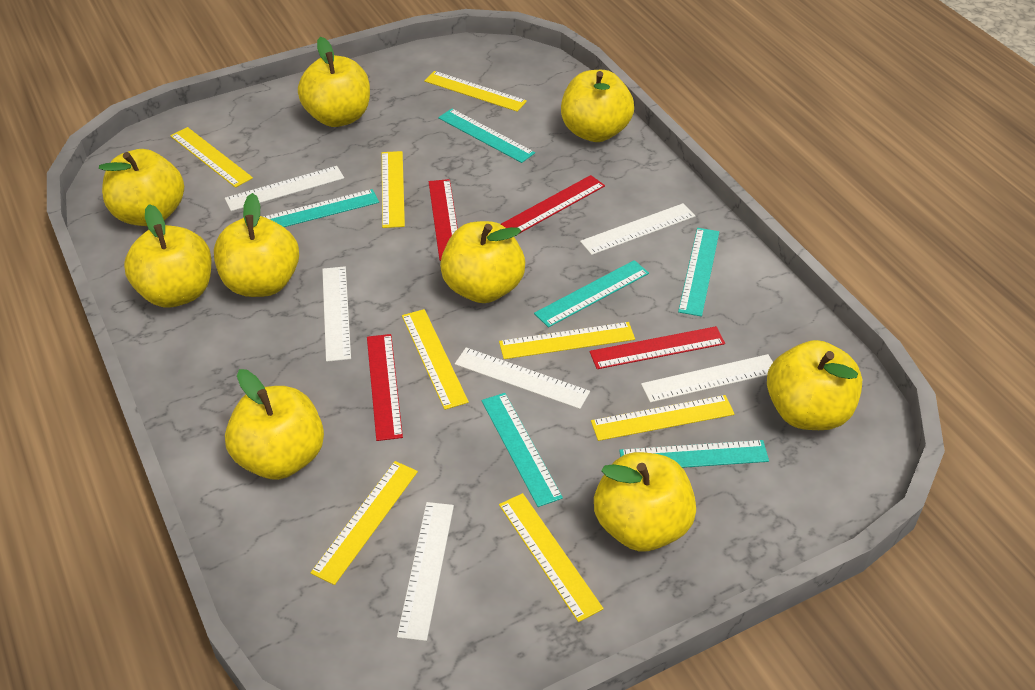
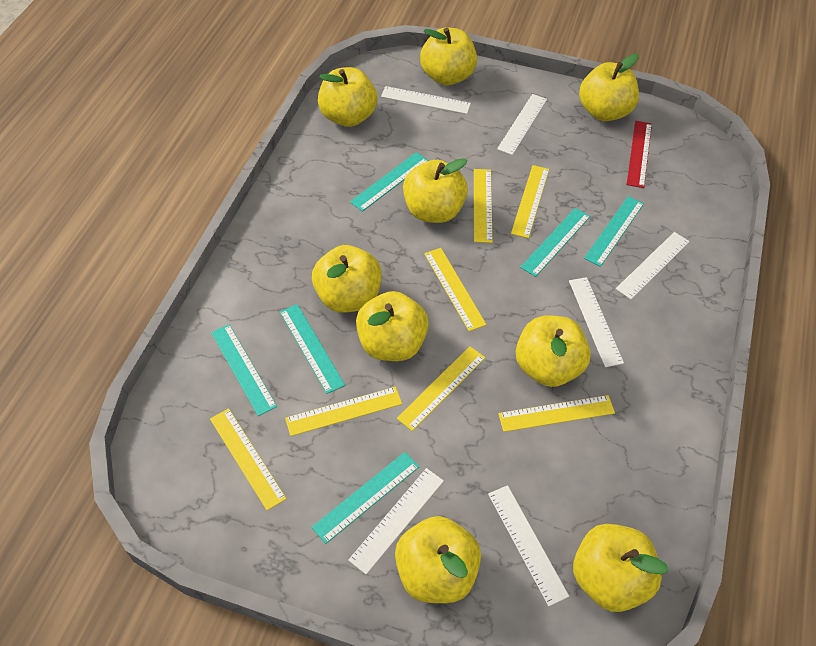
red ruler: [367,334,403,441] [429,179,458,261] [501,175,605,234] [590,326,725,369] = 4 -> [627,121,652,188] = 1
yellow ruler: [170,127,253,188] [310,461,418,585] [382,151,405,228] [402,309,469,410] [424,71,527,112] [499,322,635,359] [499,493,604,622] [591,395,734,441] = 8 -> [210,408,287,511] [285,387,402,436] [397,346,485,431] [424,248,487,331] [474,169,492,243] [498,395,615,432] [511,165,549,238] = 7

